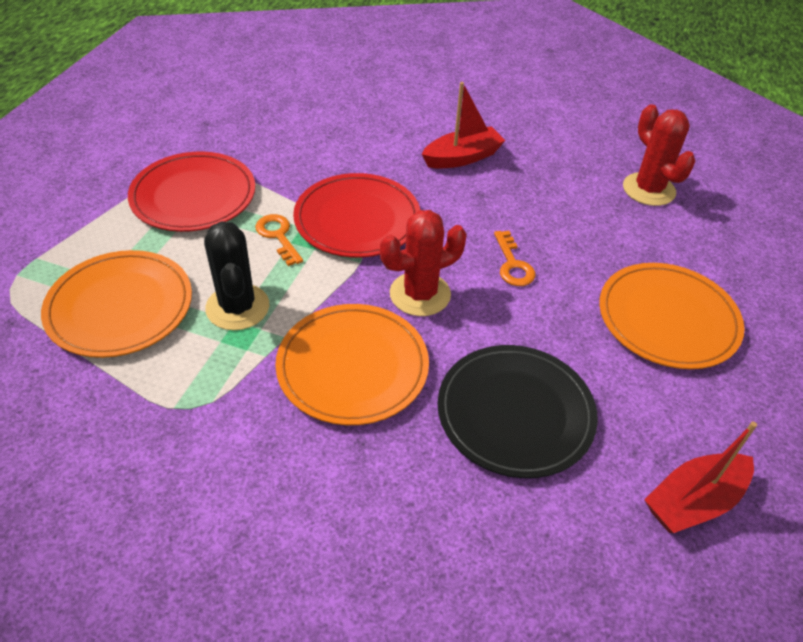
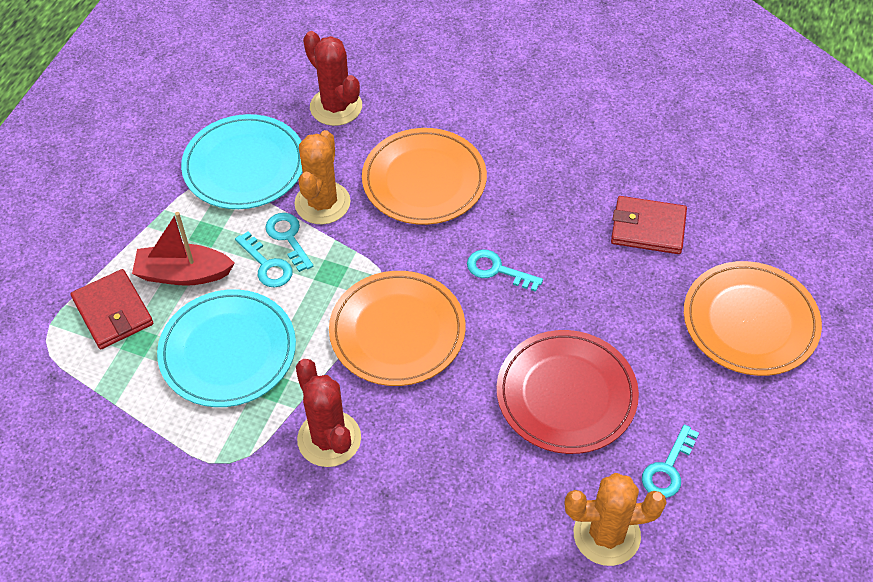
black cactus: [204,221,269,330] = 1 -> none = 0
black plate: [438,345,598,478] = 1 -> none = 0
orange cactus: none = 0 -> [294,130,351,224] [565,473,666,566] = 2
orange key: [255,214,303,266] [494,231,535,286] = 2 -> none = 0
red boat: [422,82,506,169] [644,422,757,533] = 2 -> [132,212,235,286] = 1
red plate: [128,152,255,232] [293,173,420,258] = 2 -> [497,330,639,454] = 1
red wallet: none = 0 -> [71,269,153,349] [611,196,687,254] = 2
turquoise key: none = 0 -> [235,231,293,287] [265,213,313,272] [467,250,543,292] [642,425,699,498] = 4
turquoise plate: none = 0 -> [157,289,296,407] [181,114,303,209] = 2

